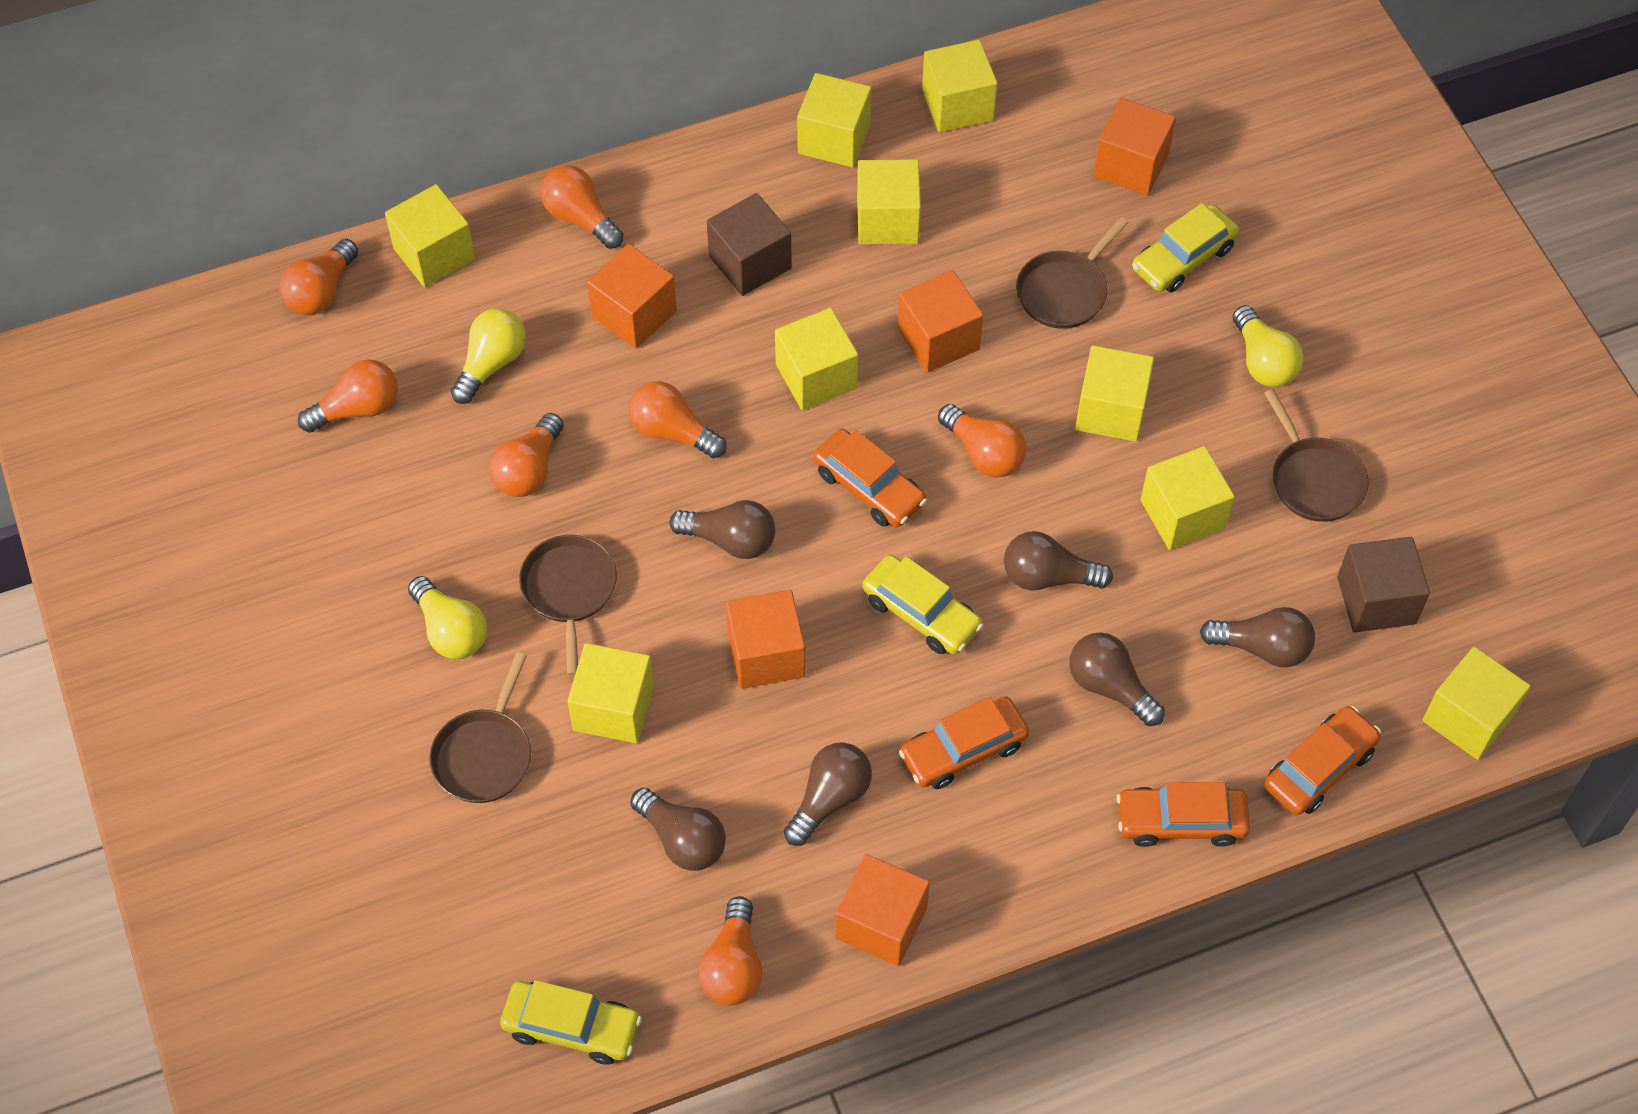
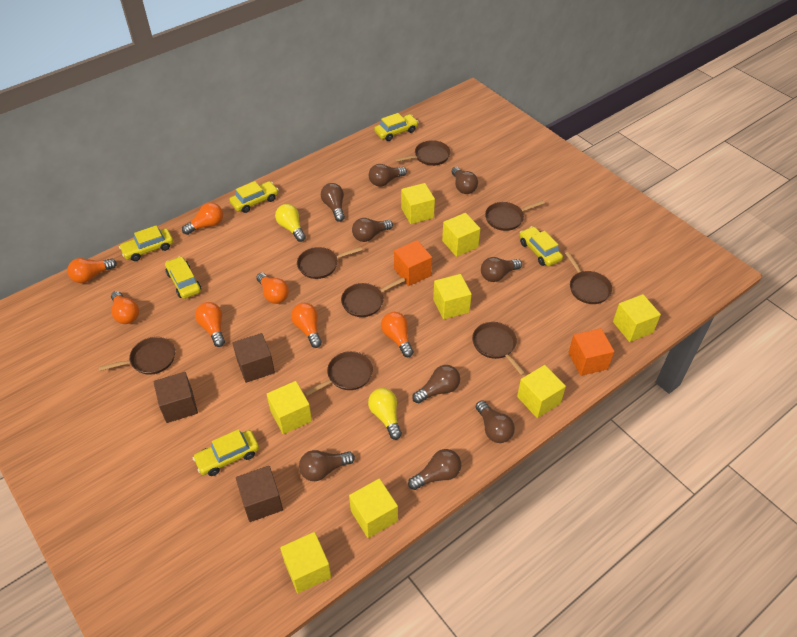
brown cube: [707,193,792,296] [1337,537,1430,632] = 2 -> [154,372,198,423] [232,333,275,383] [236,466,283,522] = 3
brown light bulb: [630,787,726,871] [670,500,775,559] [784,742,872,846] [1004,531,1113,590] [1069,632,1165,726] [1200,607,1315,667] = 6 -> [299,450,355,481] [321,183,345,222] [352,218,393,242] [369,164,407,187] [408,449,461,490] [412,365,460,403] [452,167,478,194] [476,400,515,443] [481,257,522,282] = 9
brown pan: [429,652,531,803] [519,535,617,676] [1016,217,1129,329] [1264,389,1369,522] = 4 -> [99,337,175,375] [297,247,362,279] [304,351,373,396] [341,278,405,317] [394,140,450,166] [472,322,525,376] [485,200,545,231] [565,252,612,304] = 8
orange car: [813,429,927,527] [899,697,1029,789] [1116,782,1250,847] [1264,706,1381,816] = 4 -> none = 0
orange cube: [587,244,677,349] [726,590,805,689] [836,854,930,966] [897,270,983,373] [1094,98,1176,196] = 5 -> [394,240,432,286] [568,328,614,376] = 2
yellow car: [500,980,642,1064] [862,555,984,655] [1132,203,1240,292] = 3 -> [119,225,173,261] [165,256,201,299] [193,429,259,476] [229,181,279,213] [374,113,419,141] [519,226,563,266] = 6
yellow cube: [385,184,475,287] [568,643,654,743] [775,308,858,410] [797,73,871,167] [857,159,921,244] [922,40,998,132] [1075,345,1154,442] [1141,446,1235,550] [1423,647,1531,760] = 9 -> [267,381,312,434] [280,532,331,593] [349,478,398,538] [401,183,435,224] [433,274,472,319] [442,213,480,257] [517,365,566,418] [613,294,661,342] = 8
yellow light bulb: [408,576,487,659] [451,308,526,404] [1232,305,1304,387] = 3 -> [275,204,306,242] [368,388,402,440] = 2

